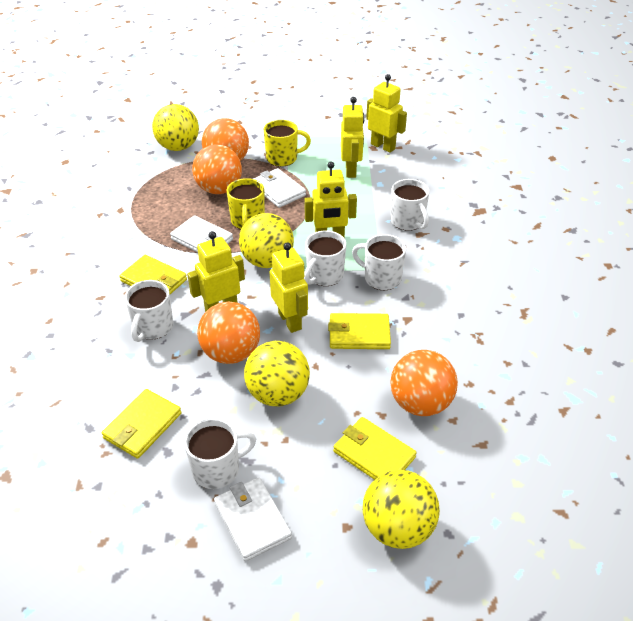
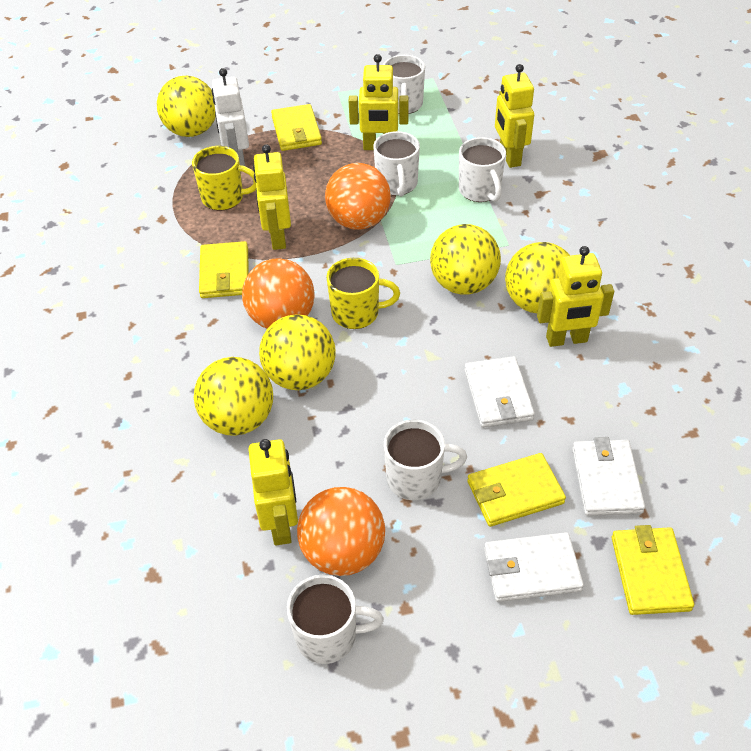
orange ball: [192,144,242,194] [197,302,260,364] [202,118,249,161] [390,350,458,416] = 4 -> [242,258,315,329] [297,487,385,576] [325,163,391,230] = 3
white robot: none = 0 -> [211,68,249,166] = 1
yellow ball: [152,104,199,151] [239,213,294,268] [244,341,310,406] [363,470,440,549] = 4 -> [157,76,216,137] [194,357,273,436] [259,314,336,390] [430,224,501,295] [505,242,570,313] = 5

